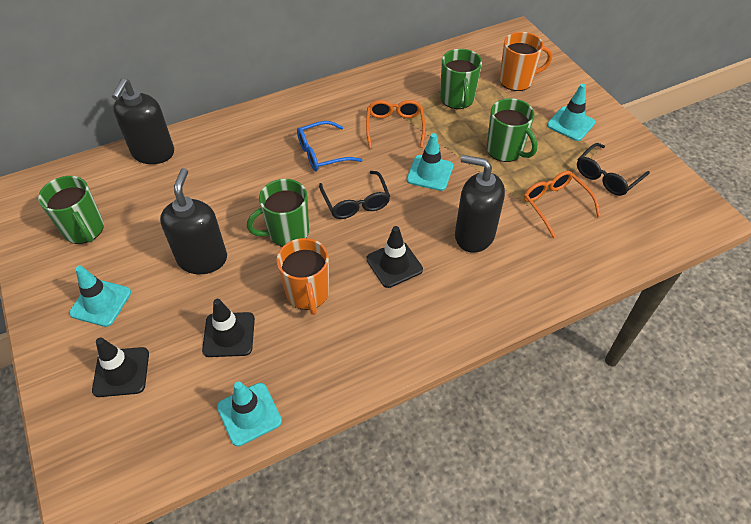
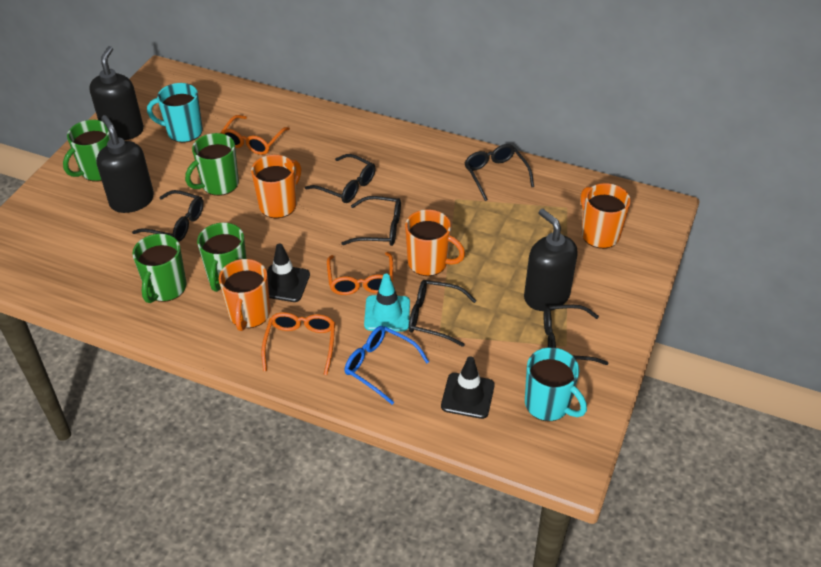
black glasses: [319,171,390,219] [577,143,650,196] = 2 -> [132,190,204,242] [305,154,376,203] [341,196,401,246] [409,280,476,347] [464,144,534,201] [544,305,609,365] = 6
black traffic cone: [92,337,149,397] [202,299,255,357] [366,226,423,288] = 3 -> [267,243,310,302] [441,356,495,419] = 2
orange glasses: [366,100,426,148] [523,171,601,238] = 2 -> [220,115,290,155] [261,312,335,375] [327,252,393,295] = 3
orange mug: [277,238,329,315] [499,32,552,91] = 2 -> [219,259,270,331] [251,155,301,218] [405,209,465,276] [581,183,631,249] = 4
turquoise mug: none = 0 -> [147,83,203,143] [525,347,587,422] = 2
turquoise traffic cone: [69,266,131,327] [217,381,282,446] [407,133,453,191] [547,84,595,141] = 4 -> [364,274,410,332] = 1

